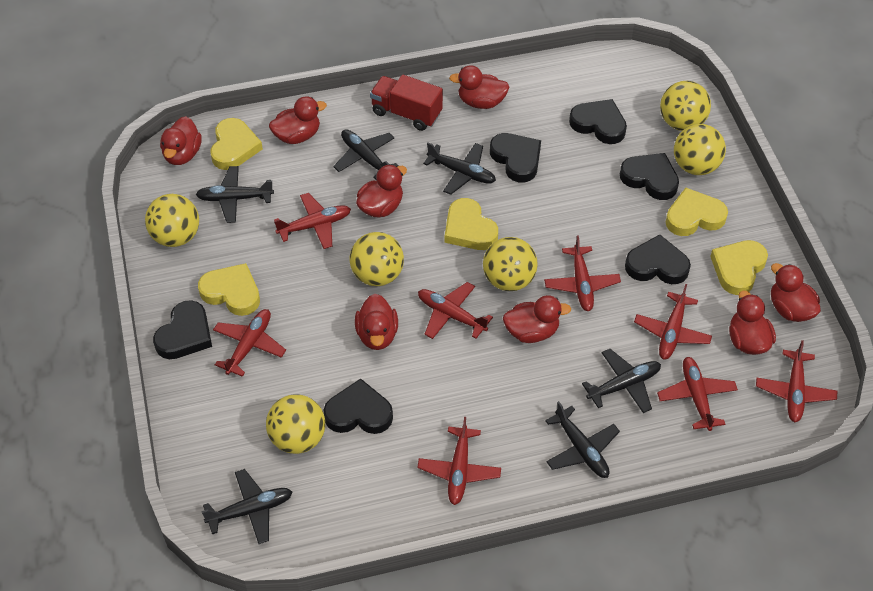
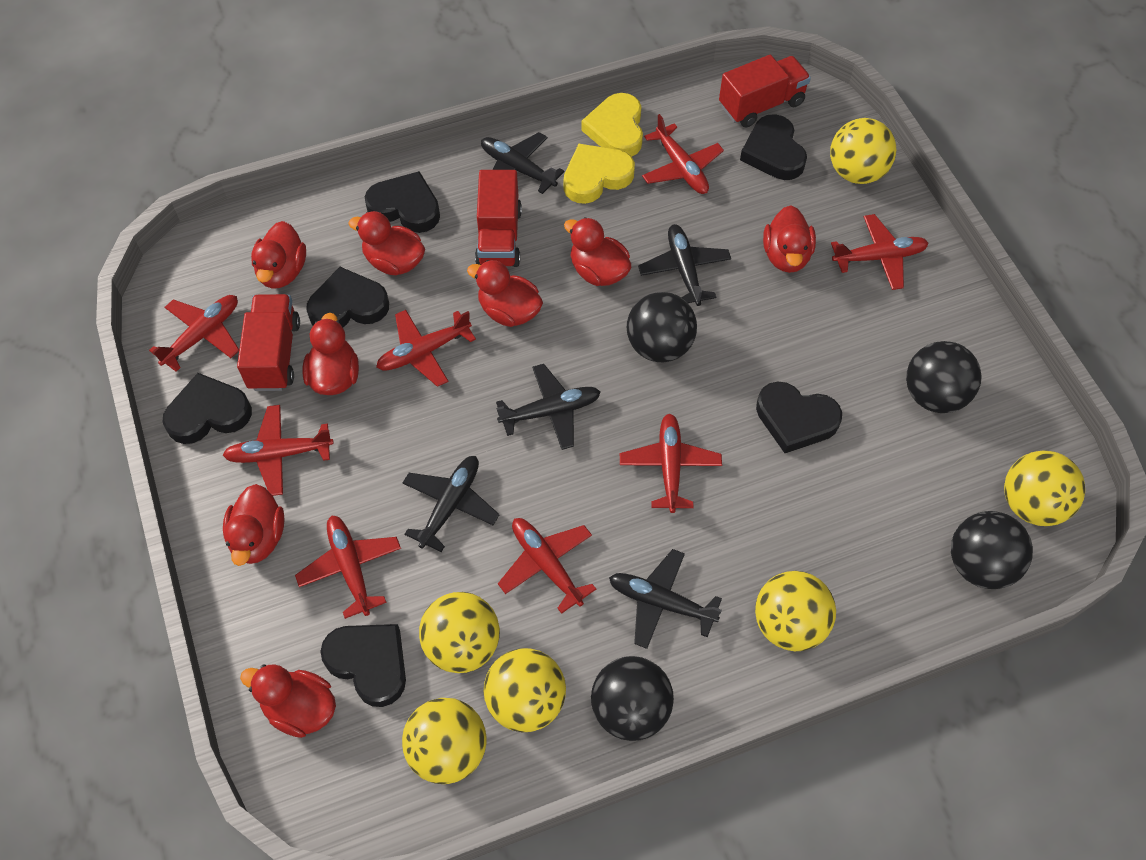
black ball: none = 0 -> [591,656,674,741] [627,292,697,362] [906,341,982,413] [951,511,1033,589] = 4
black plane: [196,166,274,223] [201,469,293,544] [333,129,398,180] [423,142,496,195] [545,401,620,478] [582,349,661,413] = 6 -> [403,456,500,552] [481,132,564,194] [496,364,600,450] [609,549,722,649] [638,224,731,306] = 5
red truck: [370,75,443,131] = 1 -> [237,294,300,391] [475,170,522,267] [719,55,811,128] = 3
yellow heart: [198,263,260,316] [210,118,263,170] [445,198,498,250] [666,188,728,236] [710,240,768,295] = 5 -> [564,144,635,204] [581,93,643,157] = 2

